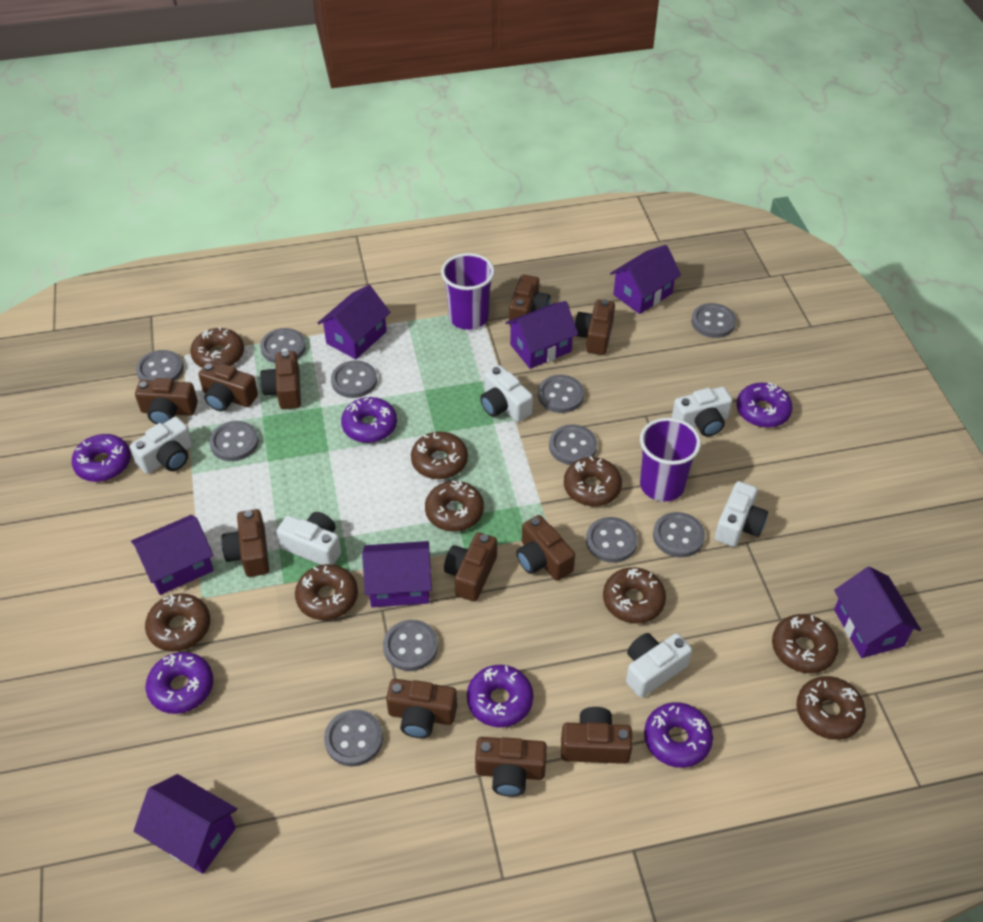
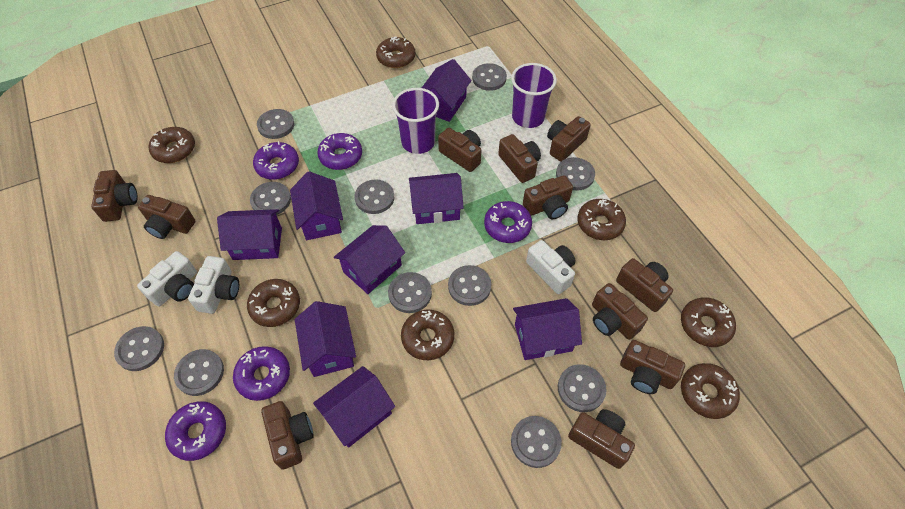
brown donut: [145,593,210,651] [190,327,244,368] [295,564,358,620] [411,432,468,479] [425,480,484,531] [564,456,622,506] [603,567,666,623] [772,614,838,673] [796,676,866,740] = 9 -> [149,127,195,163] [247,279,300,327] [376,37,415,68] [401,310,454,360] [578,199,626,240] [681,297,736,347] [681,363,740,419] = 7
purple donut: [72,434,131,482] [146,652,213,714] [341,397,397,443] [467,665,533,727] [644,702,713,768] [737,383,793,428] = 6 -> [165,401,226,461] [233,346,290,401] [253,141,299,180] [317,133,362,170] [484,201,532,243] = 5
purple house: [131,515,214,595] [134,774,237,874] [318,285,391,359] [362,541,432,607] [506,301,578,369] [610,245,681,314] [834,567,921,658] = 7 -> [217,209,282,260] [290,171,343,240] [295,301,356,377] [313,366,395,448] [334,225,405,294] [409,173,464,224] [422,59,471,122] [513,298,582,360] = 8
white camera: [130,417,193,474] [276,512,341,565] [480,365,533,422] [626,633,692,698] [672,387,732,437] [715,481,768,547] = 6 -> [137,251,197,306] [188,256,239,314] [526,240,575,294] = 3

